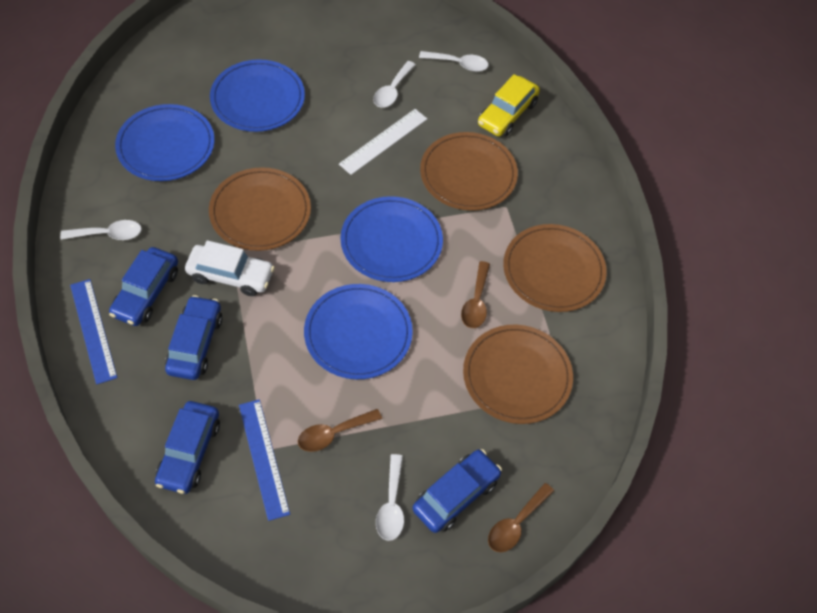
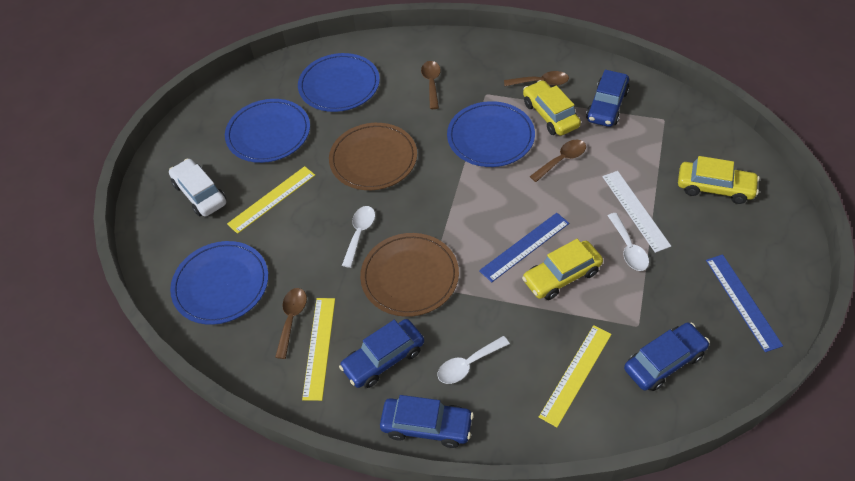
brown plate: [209,167,311,251] [420,132,518,211] [463,325,573,424] [503,224,607,312] = 4 -> [329,123,417,190] [360,233,459,317] = 2
brown spoon: [298,409,382,452] [461,261,490,328] [488,483,554,552] = 3 -> [275,288,307,359] [421,61,441,109] [504,71,569,86] [530,140,586,182] = 4
white spoon: [60,220,142,240] [373,61,416,108] [376,454,404,541] [419,51,489,72] = 4 -> [342,206,375,268] [438,336,510,384] [608,213,649,271] = 3
yellow car: [478,74,540,137] = 1 -> [522,239,603,300] [523,80,581,136] [678,156,760,204] = 3
yellow ruler: none = 0 -> [227,166,315,234] [302,298,335,401] [539,325,612,427] = 3

